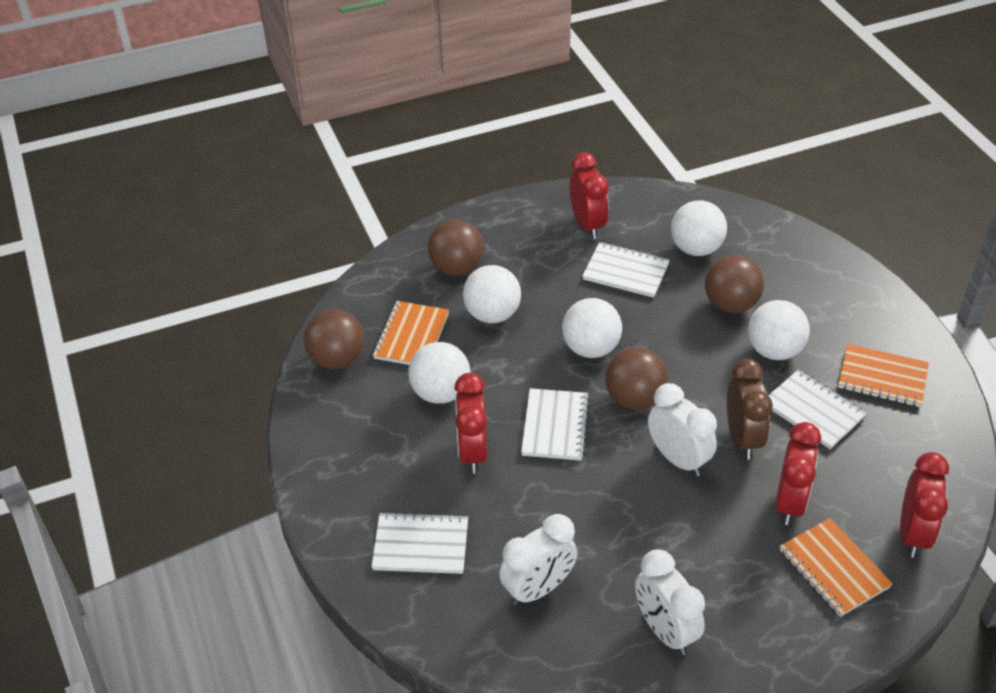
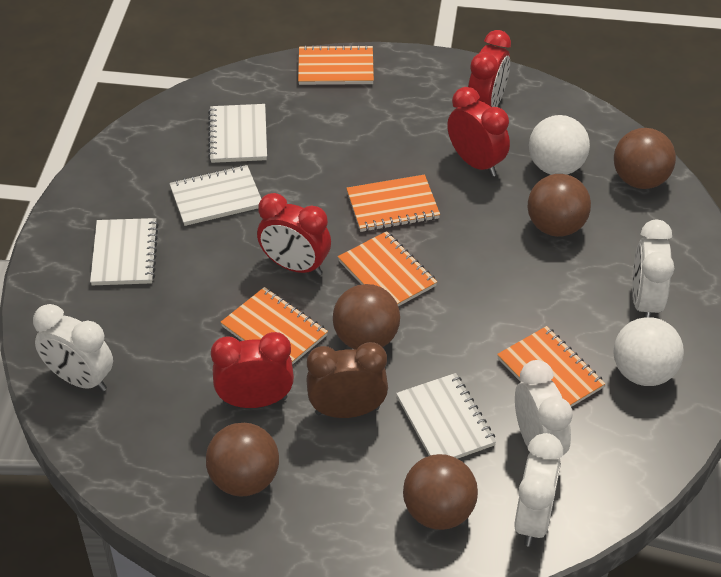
brown ball: [304,309,365,369] [428,219,484,276] [605,347,668,410] [705,255,764,313] = 4 -> [206,423,279,497] [333,284,400,350] [403,454,478,530] [528,174,591,237] [614,128,676,189] = 5
orange notebook: [373,301,449,365] [780,518,892,617] [838,344,929,407] = 3 -> [220,287,328,365] [298,45,374,85] [338,231,437,306] [346,174,440,232] [497,326,605,407] = 5
white ball: [408,342,470,404] [463,265,521,323] [562,298,622,358] [671,200,727,256] [748,300,810,360] = 5 -> [529,115,590,175] [613,317,684,386] = 2
white clock: [499,514,578,606] [635,550,705,655] [648,383,717,476] = 3 -> [33,304,113,392] [514,433,563,547] [515,360,573,455] [632,220,674,317] = 4

